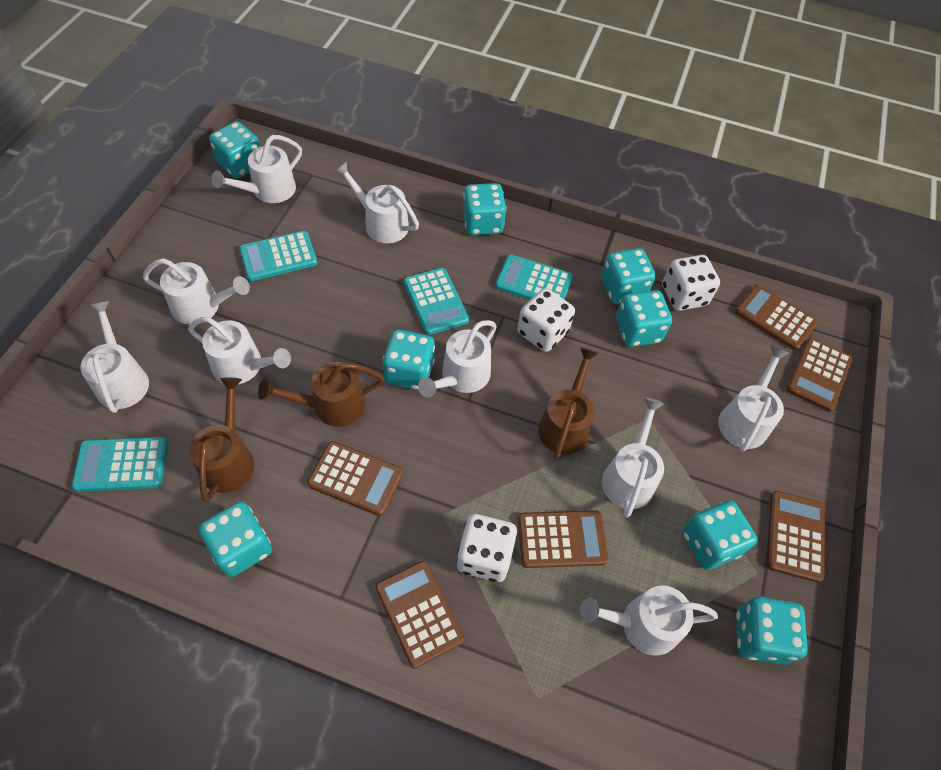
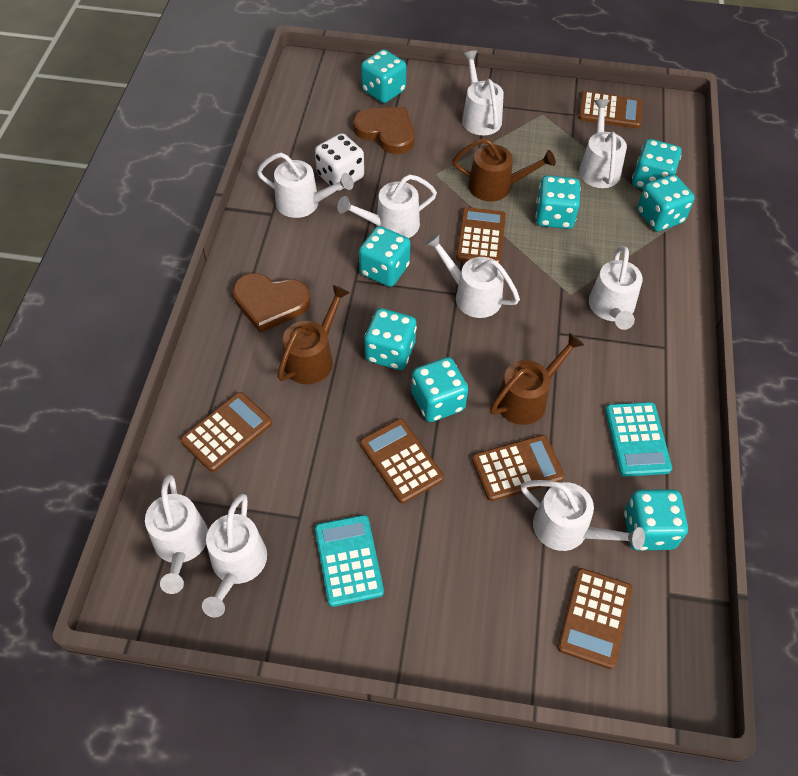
brown heart: none = 0 -> [233,273,310,333] [353,107,415,154] = 2
turquoise calculator: [72,437,168,492] [239,231,317,281] [404,268,469,335] [495,254,573,300] = 4 -> [315,515,384,607] [605,402,672,477] = 2
white dice: [456,514,517,582] [517,288,575,352] [662,255,720,311] = 3 -> [315,133,364,191] = 1

